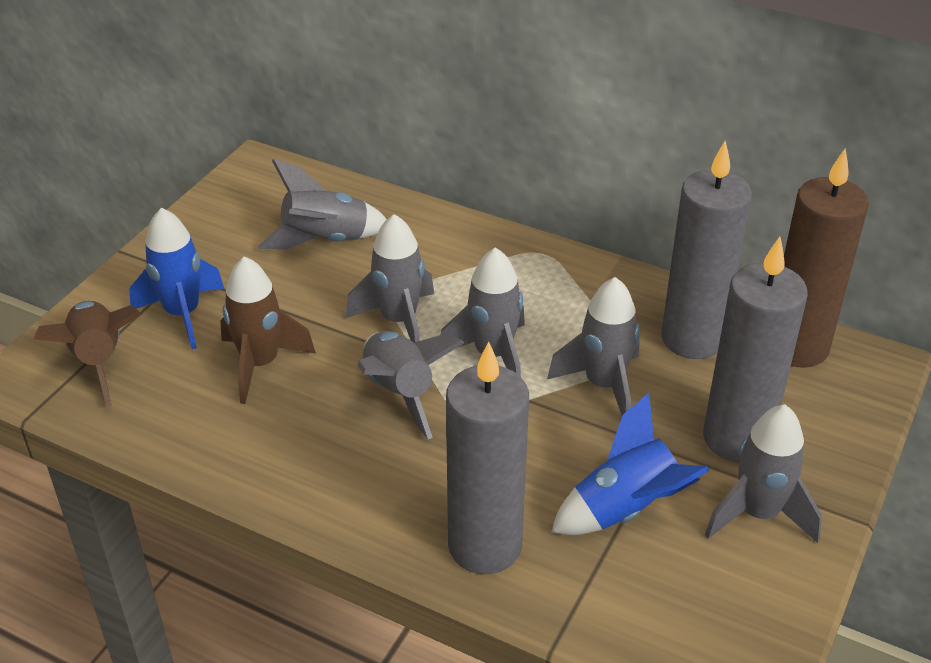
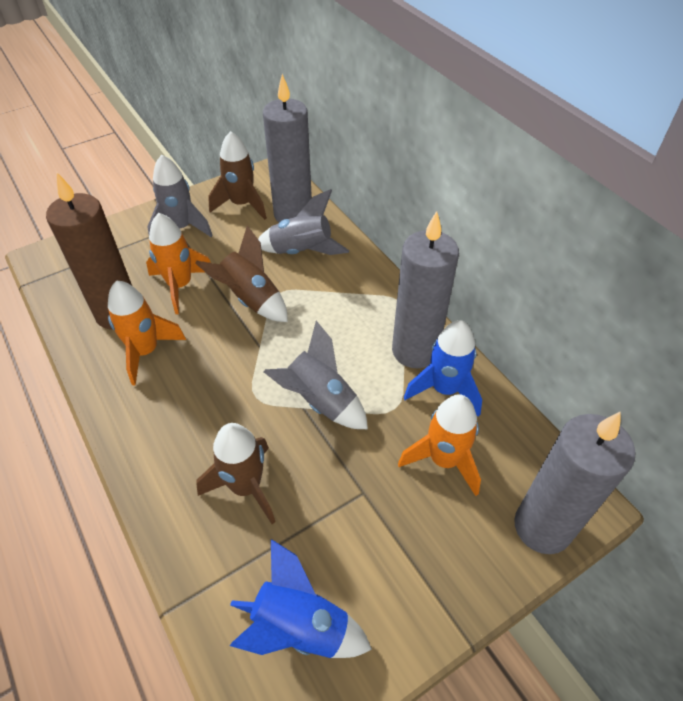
brown rocket: [34,301,141,407] [220,256,316,404] = 2 -> [195,226,288,322] [196,423,276,524] [208,131,267,220] = 3
grey rocket: [258,159,387,250] [346,214,434,343] [358,331,464,439] [441,247,525,377] [547,277,640,415] [705,404,822,543] = 6 -> [147,154,213,237] [258,189,349,255] [263,321,368,429] = 3
orange rocket: none = 0 -> [108,281,186,386] [146,213,211,314] [398,394,481,496] = 3

